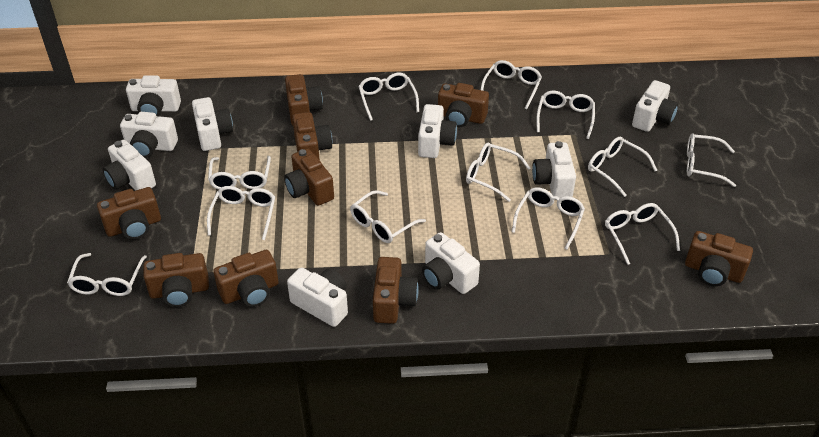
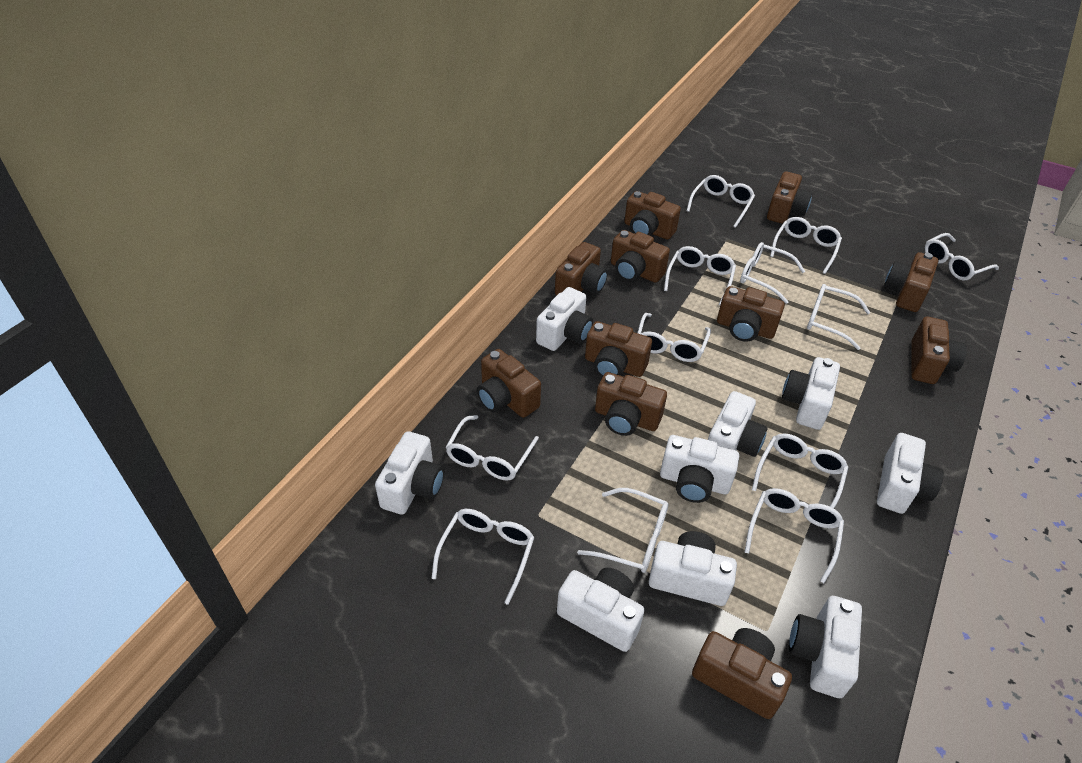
brown camera: [97,187,161,239] [143,253,209,307] [213,250,279,307] [284,149,334,206] [285,74,323,125] [292,112,332,160] [373,257,419,324] [438,83,489,127] [685,231,753,286] = 9 -> [477,349,541,418] [555,242,608,295] [585,321,652,377] [595,372,667,436] [611,230,670,283] [624,191,681,240] [692,628,792,719] [717,286,785,342] [767,171,812,224] [884,252,938,312] [911,316,967,384] = 11

